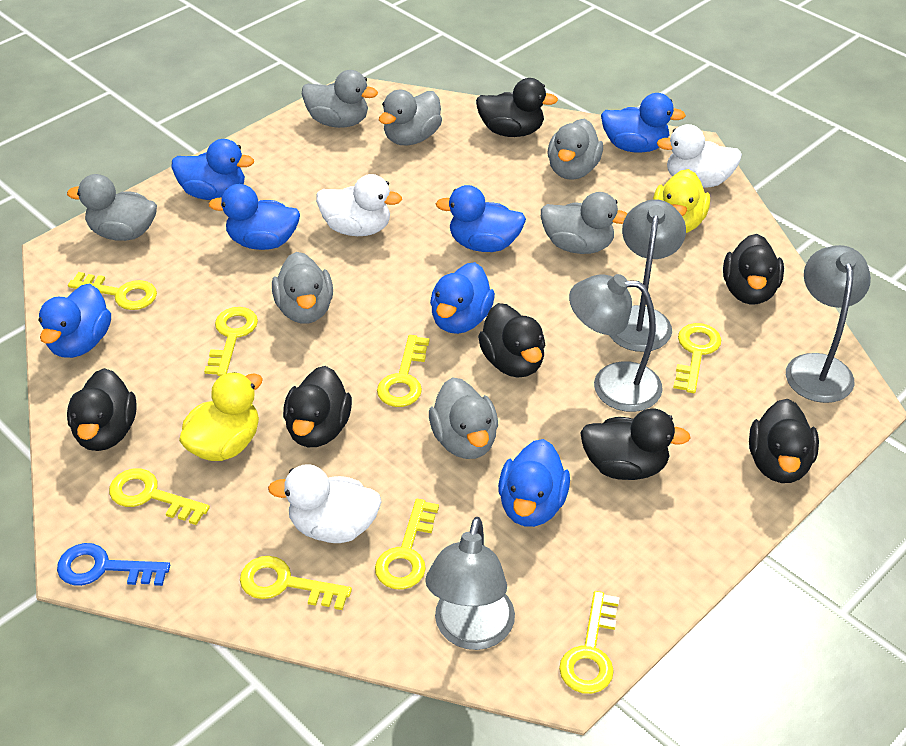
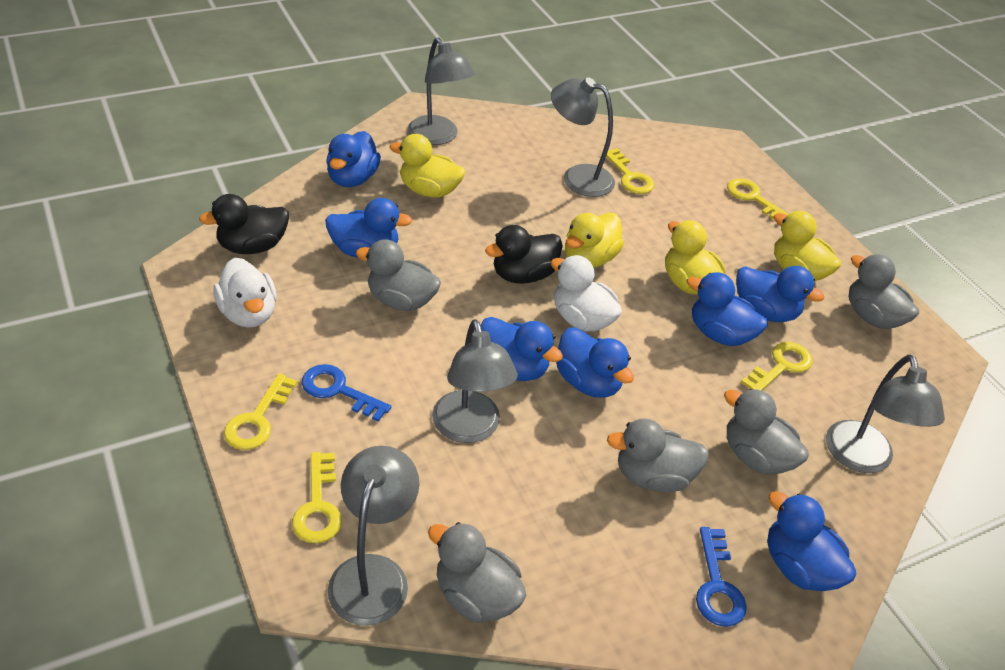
black duck: [67,368,137,451] [283,366,352,447] [476,78,558,137] [478,303,545,378] [580,409,691,480] [723,234,784,304] [749,399,819,483] = 7 -> [199,194,289,254] [485,225,563,284] = 2
blue key: [57,543,170,586] = 1 -> [302,364,392,422] [696,527,747,627] = 2
grey duck: [67,174,157,241] [272,252,333,324] [302,70,378,128] [379,90,442,145] [429,377,498,459] [541,192,627,254] [548,119,603,180] = 7 -> [356,239,441,311] [428,522,526,623] [607,418,709,492] [724,389,809,474] [848,254,919,329] = 5
grey lamp: [425,517,515,650] [569,274,663,412] [609,199,686,352] [786,245,871,403] = 4 -> [328,446,419,626] [408,37,475,145] [432,319,518,443] [551,77,615,197] [826,354,945,473] = 5
white duck: [268,464,382,543] [316,174,402,236] [657,124,742,188] = 3 -> [213,258,277,328] [550,255,622,331] = 2
yellow duck: [179,372,263,461] [653,169,710,233] = 2 -> [389,134,465,198] [565,213,624,268] [665,220,726,295] [774,211,842,281] = 4
yellow key: [68,272,157,310] [109,468,210,525] [204,307,258,376] [240,556,352,610] [375,499,439,590] [377,335,429,407] [559,591,619,694] [673,323,721,393] = 8 -> [224,374,298,450] [292,452,342,543] [606,148,654,194] [727,178,788,220] [741,342,813,391] = 5

